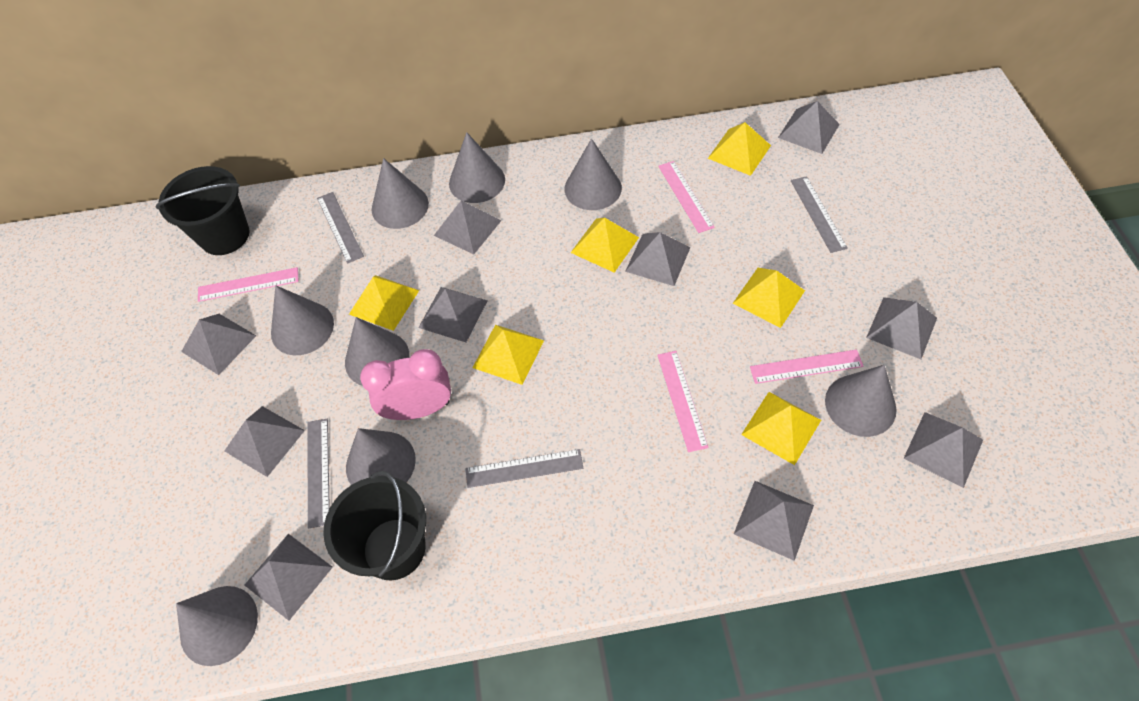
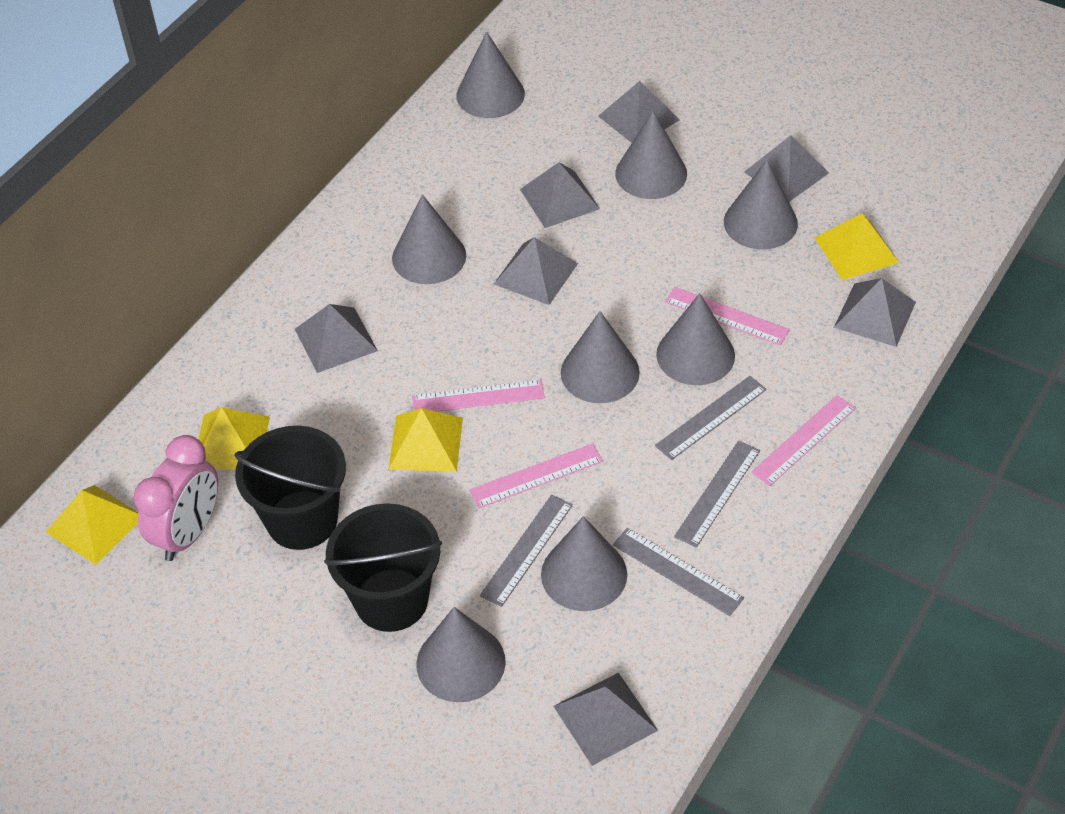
grey pyramid: [181,314,256,375] [224,406,305,477] [245,534,333,621] [418,287,488,342] [434,201,502,254] [625,232,690,286] [734,481,814,561] [778,101,840,154] [866,297,937,359] [904,412,983,488] = 10 -> [295,304,378,373] [494,237,578,305] [520,162,600,228] [553,672,658,766] [598,81,680,143] [744,135,829,202] [834,278,916,347] = 7
yellow pyramid: [349,275,419,331] [473,325,544,385] [571,217,639,273] [708,122,771,176] [732,268,805,328] [741,392,821,465] = 6 -> [46,485,139,564] [198,407,270,470] [389,408,463,472] [815,213,899,280] = 4

